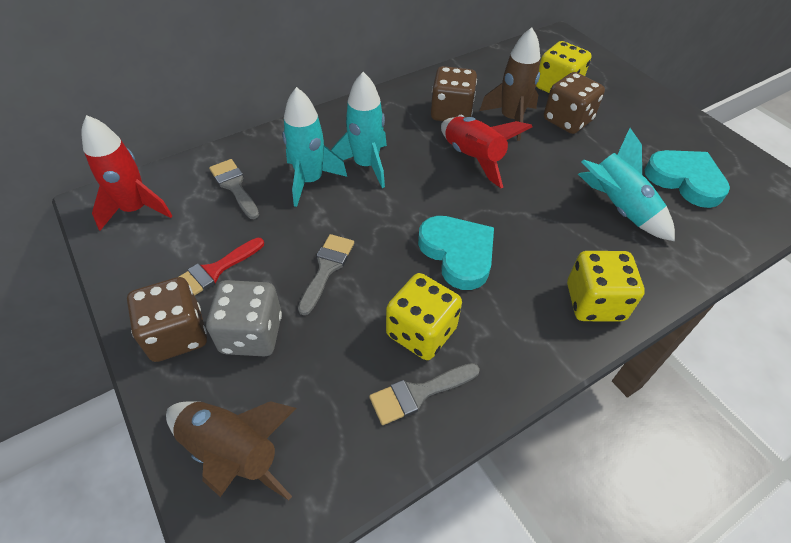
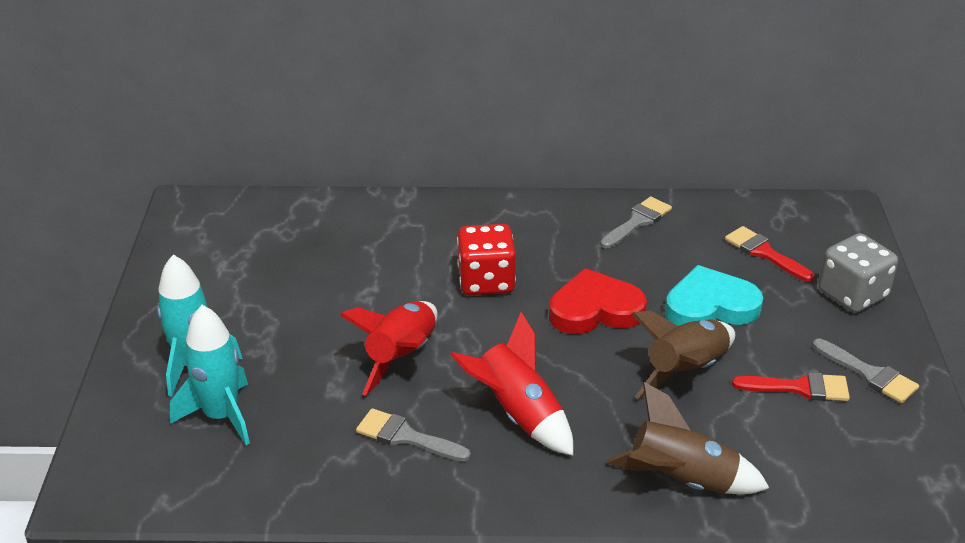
brown dice: [127,277,207,362] [431,66,477,121] [544,72,605,134] = 3 -> none = 0
red brush: [179,238,264,296] = 1 -> [725,226,814,282] [732,372,850,401] = 2
red dice: none = 0 -> [457,224,516,295] = 1
red heart: none = 0 -> [549,268,647,334] = 1
turquoise heart: [418,216,494,290] [645,150,730,208] = 2 -> [665,265,763,326] = 1
turquoise rocket: [282,87,347,207] [331,72,387,188] [578,128,675,241] = 3 -> [157,255,242,397] [170,305,250,445] = 2
yellow dice: [386,273,462,360] [536,41,591,93] [567,251,645,321] = 3 -> none = 0

